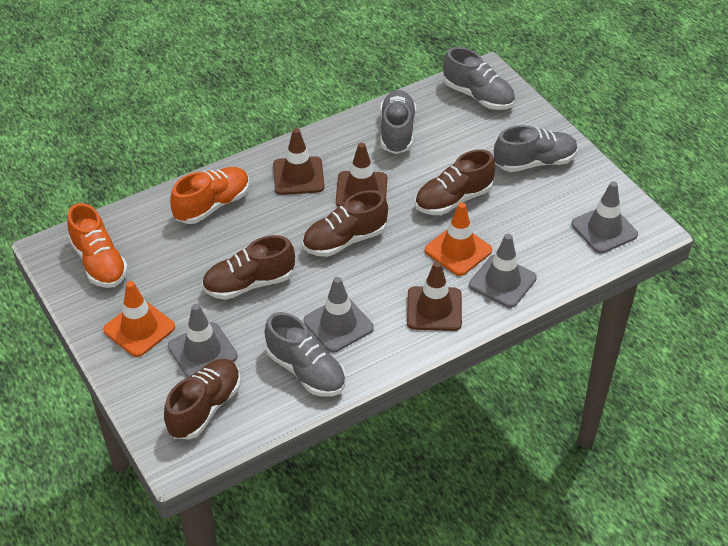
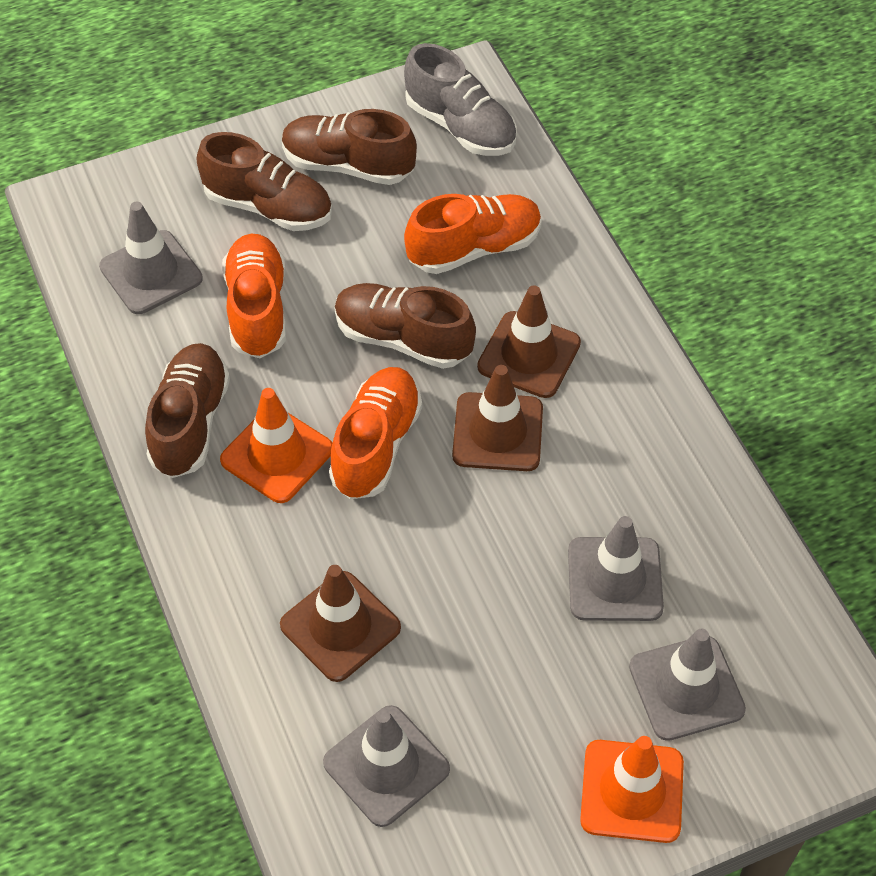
grey shoe: [265,312,346,396] [380,90,416,154] [443,47,515,110] [494,125,578,172] = 4 -> [404,43,517,156] = 1
orange shoe: [67,203,128,288] [170,167,250,224] = 2 -> [222,234,286,358] [329,367,422,499] [404,194,542,274] = 3

